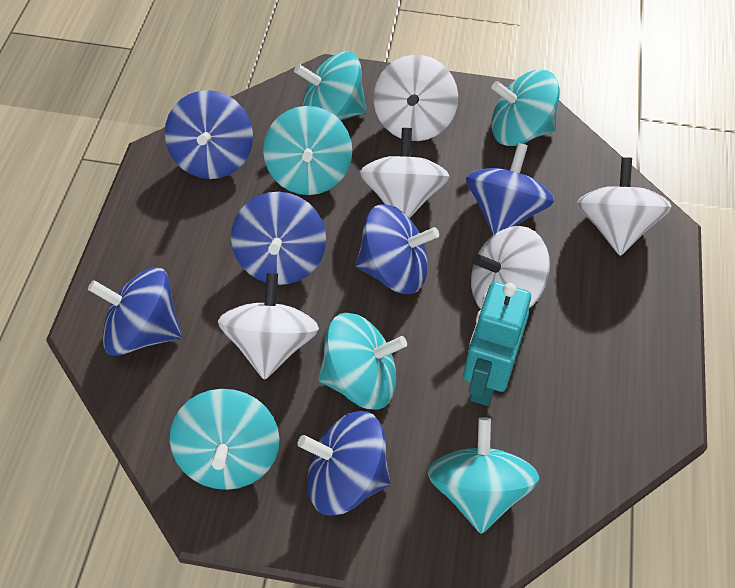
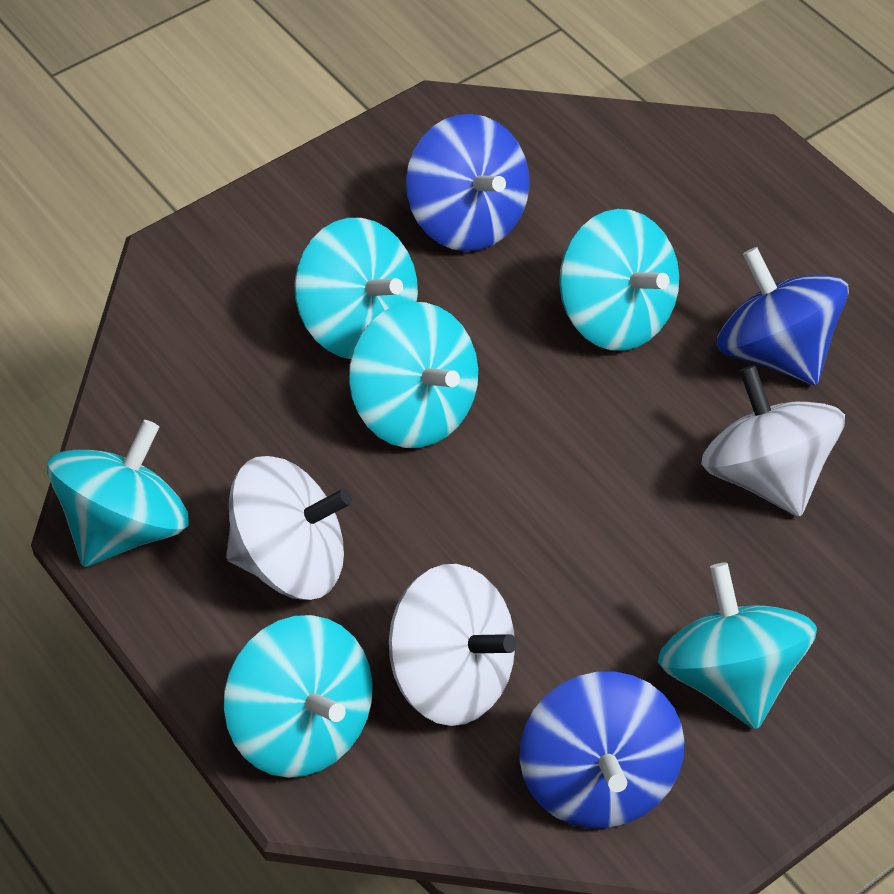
blue spinning top: [88,267,181,356] [165,90,253,179] [231,192,326,285] [298,411,390,516] [355,204,439,294] [466,143,554,235] = 6 -> [406,114,530,251] [520,672,685,828] [717,247,849,385] = 3
turquoise robot: [463,282,531,406] = 1 -> none = 0
white spinning top: [218,273,319,380] [359,128,450,218] [373,55,458,141] [471,226,550,310] [577,157,672,256] = 5 -> [226,456,352,600] [389,564,517,726] [701,365,845,517] = 3

